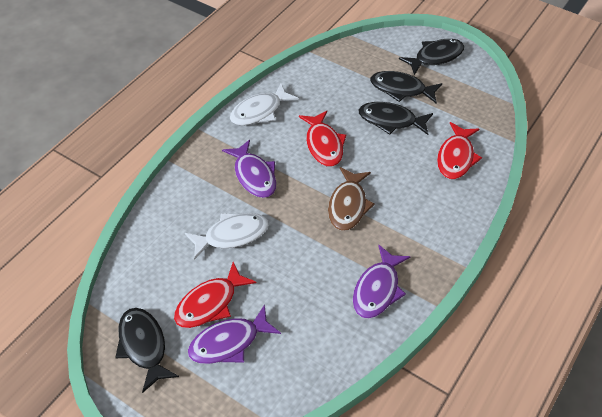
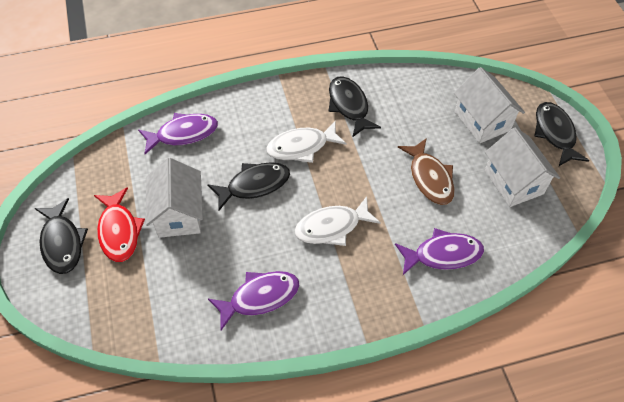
red fish: [174,262,256,328] [299,111,346,167] [437,122,482,179] = 3 -> [94,187,145,262] = 1
white house: none = 0 -> [146,158,203,238] [454,67,525,143] [485,127,560,207] = 3

